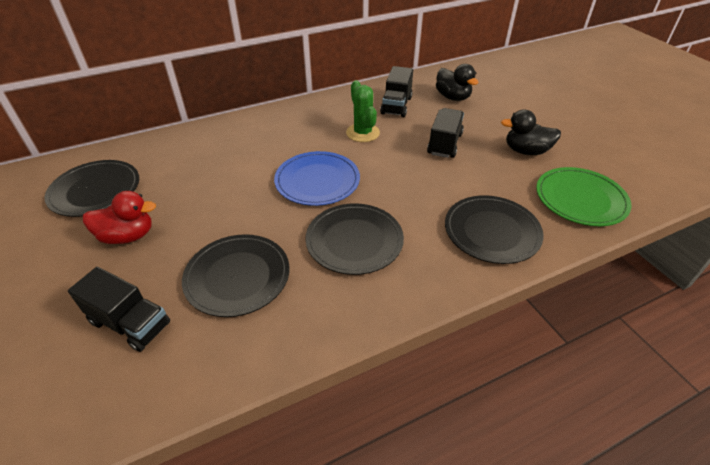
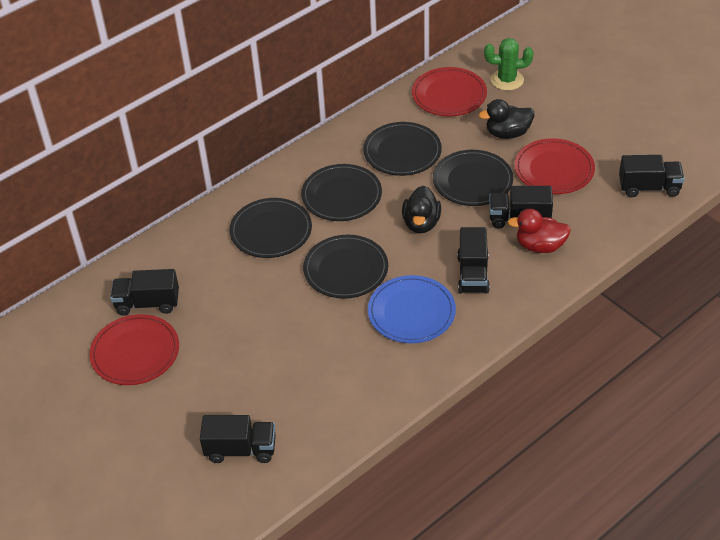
black plate: [44,160,139,217] [182,234,290,317] [305,203,404,275] [445,195,543,264] = 4 -> [229,198,312,258] [301,164,382,221] [303,235,388,299] [363,122,442,176] [433,150,513,206] = 5
black truck: [68,267,170,352] [380,66,413,117] [427,108,464,158] = 3 -> [110,269,179,316] [200,415,276,463] [457,227,490,294] [489,186,553,229] [619,155,685,197] = 5
green plate: [536,167,632,226] = 1 -> none = 0
red plate: none = 0 -> [89,314,179,385] [412,67,487,116] [514,138,595,194] = 3

